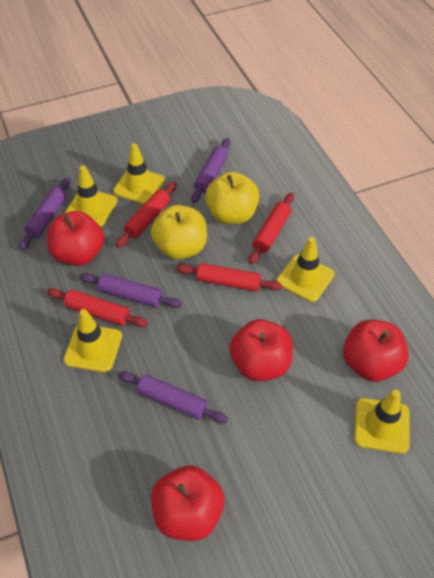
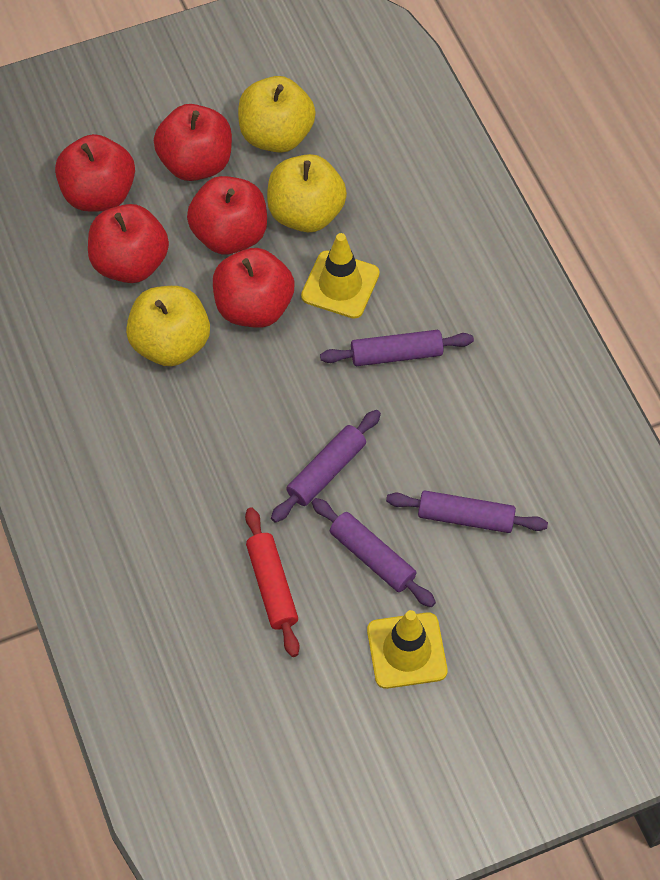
red apple: [47,211,104,266] [151,465,224,541] [229,319,293,381] [343,319,409,382] = 4 -> [55,134,135,212] [88,204,169,283] [154,104,232,181] [187,176,267,254] [213,248,295,328] = 5
red rolling pin: [47,288,148,327] [116,182,177,248] [176,263,282,292] [249,193,294,264] = 4 -> [245,507,300,657] = 1
yellow apple: [151,205,207,260] [205,172,260,224] = 2 -> [126,286,210,366] [238,76,316,153] [267,154,347,232] = 3
yellow traffic cone: [64,309,122,372] [65,165,117,227] [113,143,165,204] [277,237,334,302] [354,390,409,453] = 5 -> [301,233,380,319] [367,610,448,689] = 2

